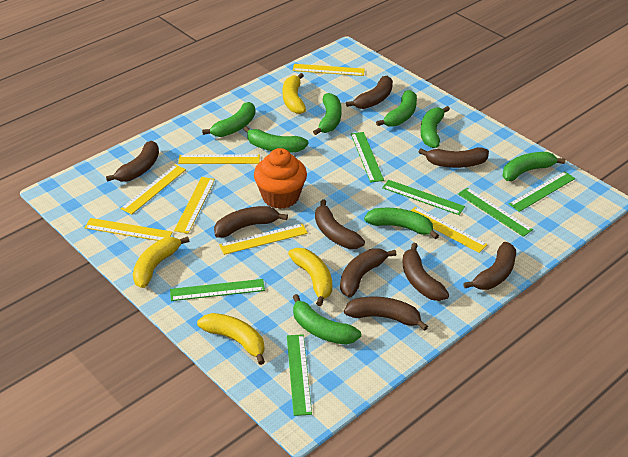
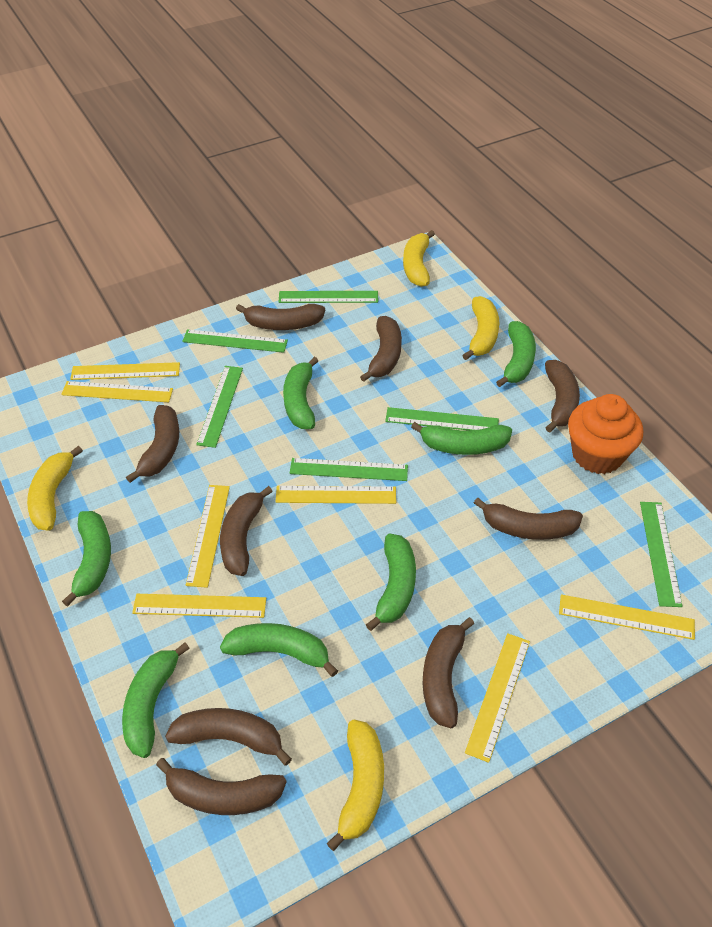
green banana: [202,102,255,137] [243,126,308,153] [293,294,361,345] [313,93,342,135] [364,208,439,239] [376,90,417,127] [420,106,450,148] [502,152,565,181] = 8 -> [62,511,111,607] [122,643,190,758] [220,623,338,677] [283,357,318,429] [366,534,416,631] [411,422,512,455] [496,321,536,387] = 7

